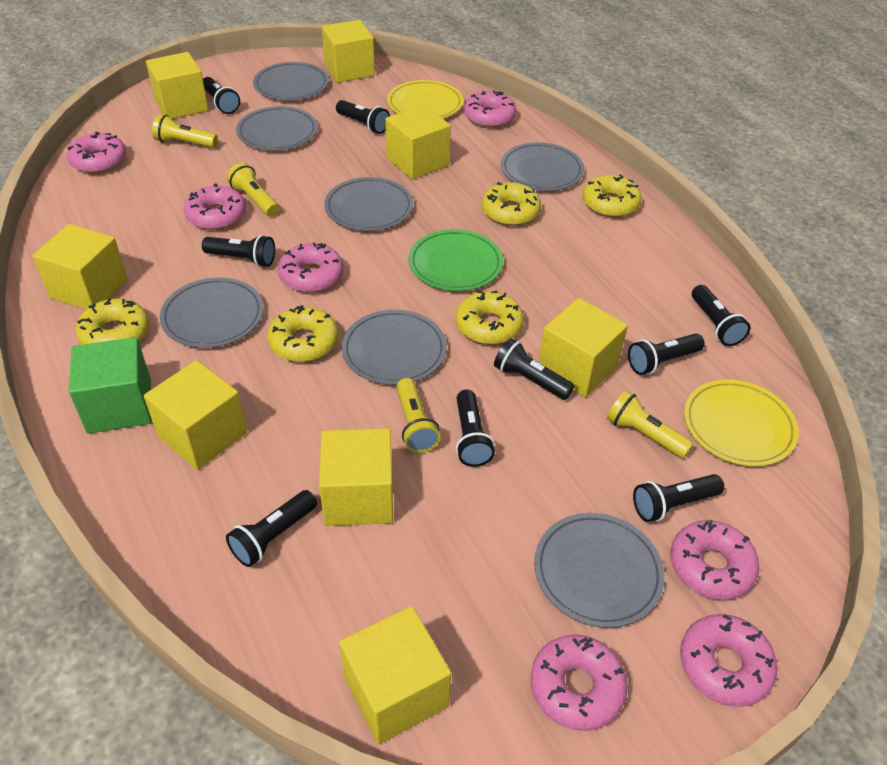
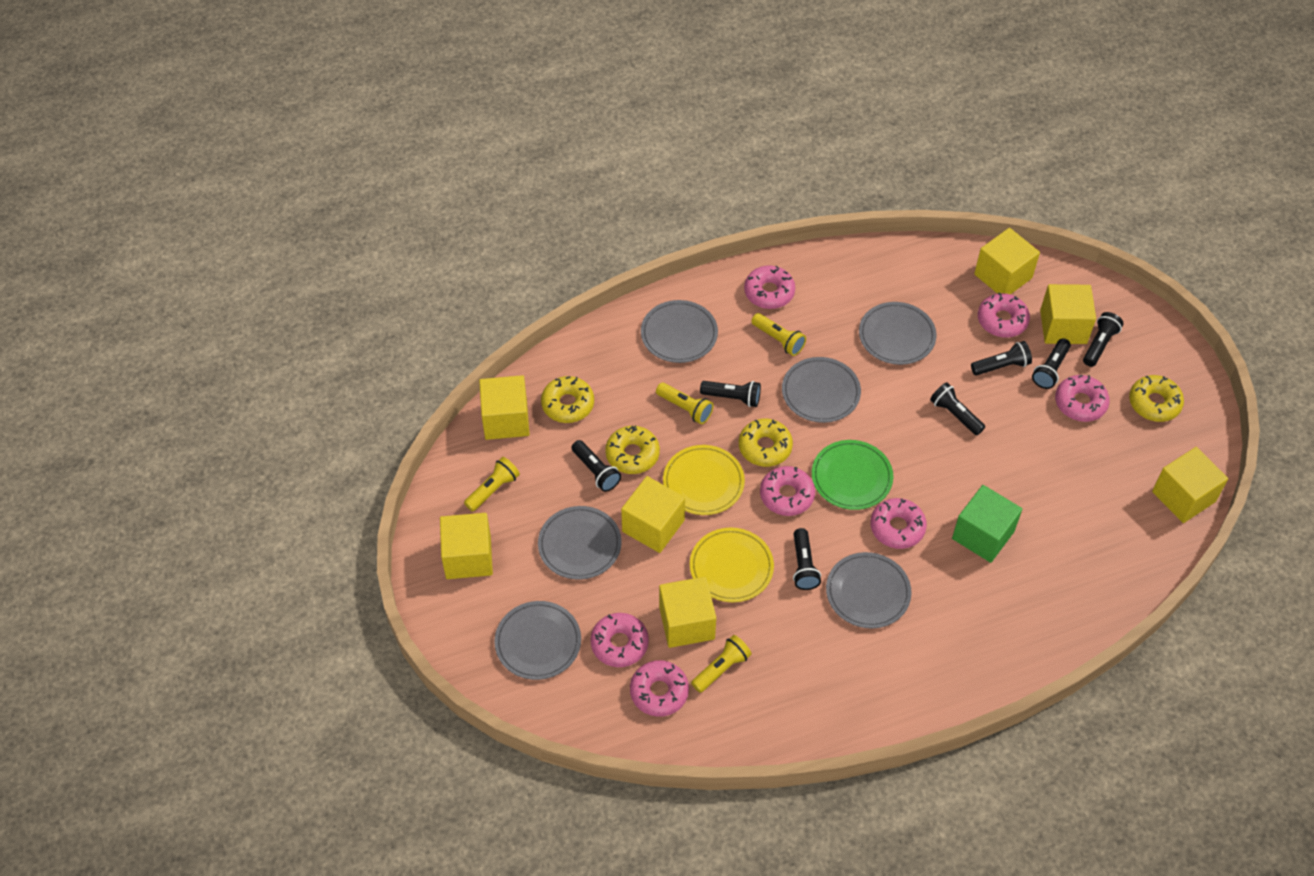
black flashlight: [202,235,275,267] [203,77,240,114] [226,490,317,567] [336,100,390,134] [456,390,495,467] [494,338,574,400] [628,334,705,375] [633,474,724,522] [692,285,750,346] = 9 -> [571,440,621,492] [700,381,761,407] [793,528,821,590] [930,382,985,435] [971,341,1032,376] [1032,338,1071,389] [1083,312,1123,367] = 7
grey plate: [160,278,264,348] [236,106,318,151] [253,62,329,100] [324,177,413,231] [342,310,447,385] [501,142,584,191] [534,513,665,628] = 7 -> [494,601,581,680] [538,506,622,580] [641,300,718,363] [782,357,861,423] [826,552,912,628] [859,302,936,365] = 6
yellow cube: [33,224,128,310] [144,360,247,470] [146,52,209,119] [319,428,393,526] [322,20,375,83] [339,606,451,745] [386,105,451,180] [539,298,628,397] = 8 -> [440,513,493,579] [479,375,530,440] [621,476,685,553] [659,577,716,648] [974,228,1040,294] [1040,284,1096,344] [1152,447,1228,523] = 7
yellow donut: [76,298,149,345] [267,305,338,362] [455,291,524,344] [482,182,541,226] [582,174,642,217] = 5 -> [541,376,594,423] [605,426,660,474] [739,419,793,467] [1129,375,1184,422] = 4

